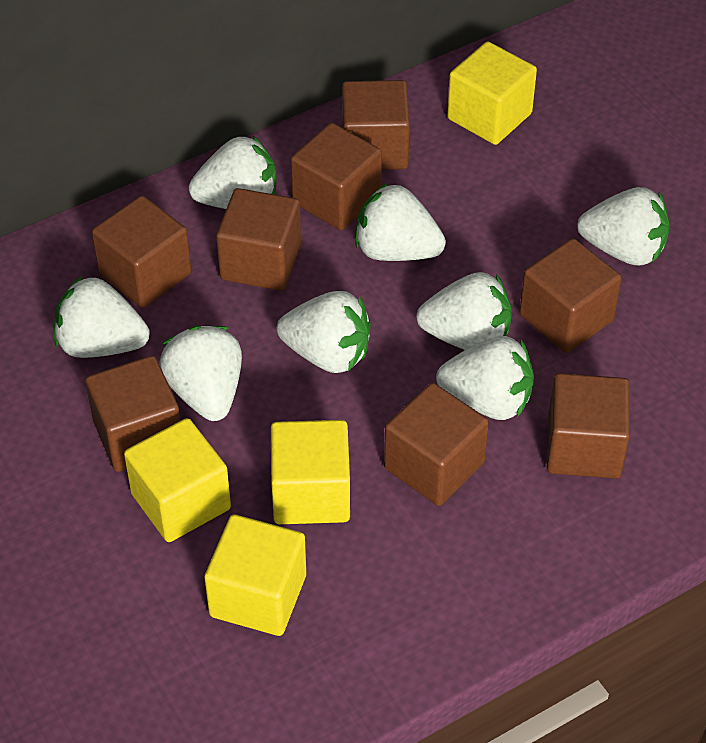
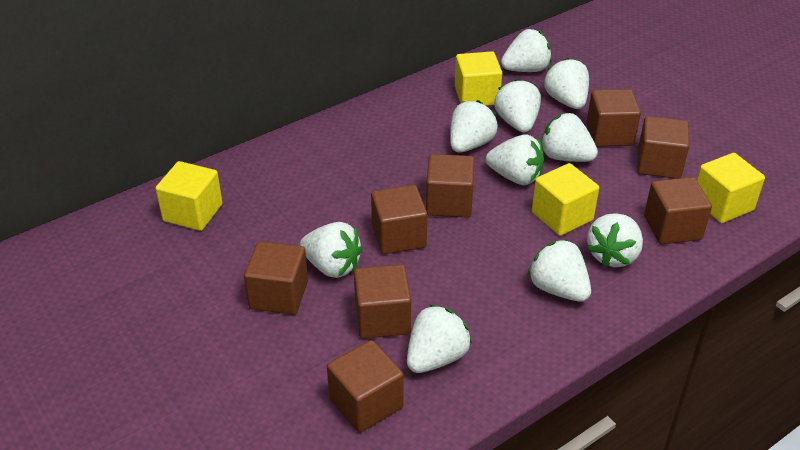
white strawberry: [54,276,150,358] [159,325,242,421] [189,136,276,209] [277,291,371,373] [355,182,446,261] [417,272,512,350] [436,336,534,420] [577,187,670,265] = 8 -> [300,222,363,278] [407,304,472,373] [450,100,498,153] [486,134,544,185] [494,79,541,132] [501,29,552,72] [527,239,591,302] [541,113,598,162] [544,58,589,109] [586,213,643,268] = 10

